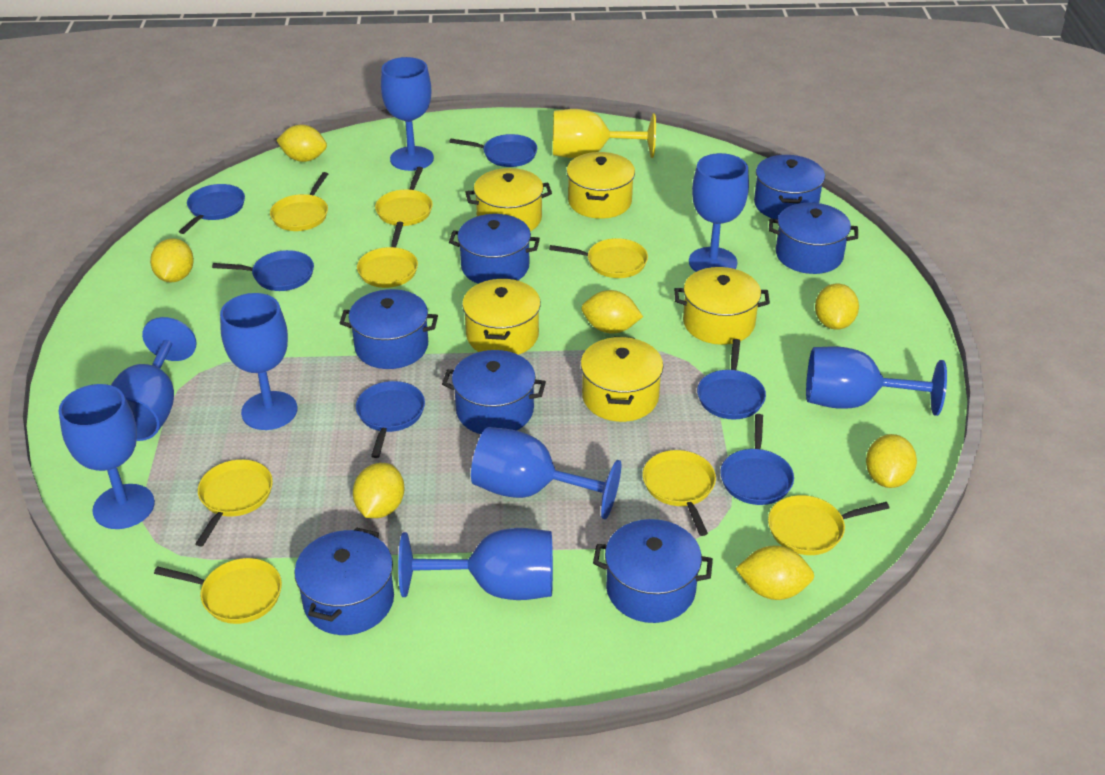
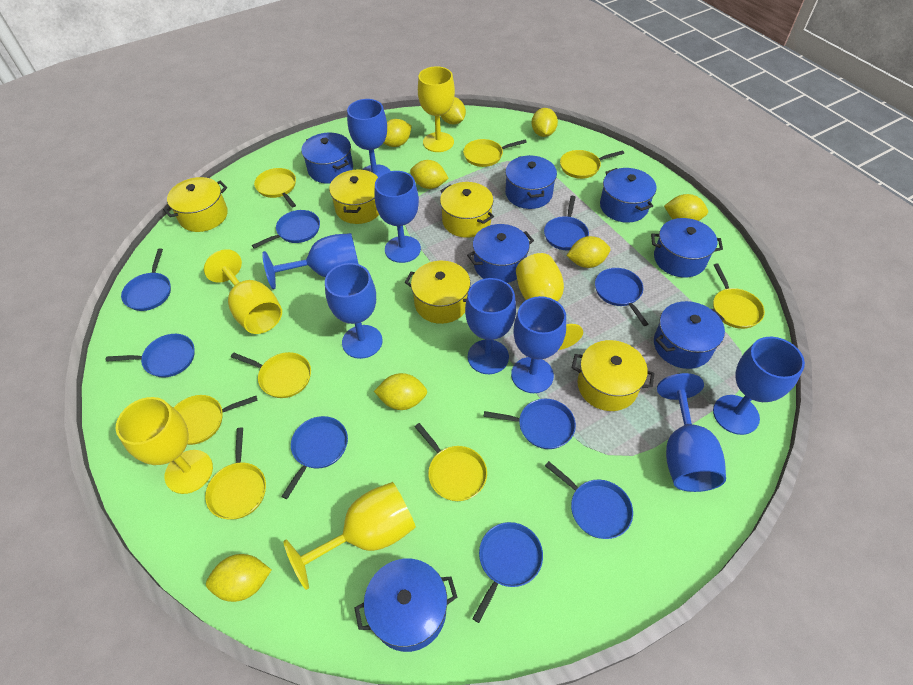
blue pan: [179,184,245,234] [212,250,314,291] [356,381,425,458] [449,134,537,167] [697,339,766,420] [720,414,794,505] = 6 -> [106,334,195,378] [121,248,171,311] [252,210,320,249] [281,416,348,499] [473,522,543,623] [484,399,576,449] [544,196,589,250] [545,461,633,539] [595,268,648,326] = 9
yellow goblet: [553,109,656,158] = 1 -> [116,397,213,494] [204,249,282,334] [283,482,416,590] [418,66,455,152] [516,253,583,350] = 5
yellow lemon: [150,238,194,283] [276,125,327,162] [353,463,404,518] [581,290,643,334] [735,545,814,600] [815,283,859,330] [866,434,917,488] = 7 -> [206,554,271,602] [374,373,427,410] [383,119,412,147] [410,160,449,189] [441,97,466,124] [531,108,558,137] [567,236,610,268] [664,194,708,221] = 8

